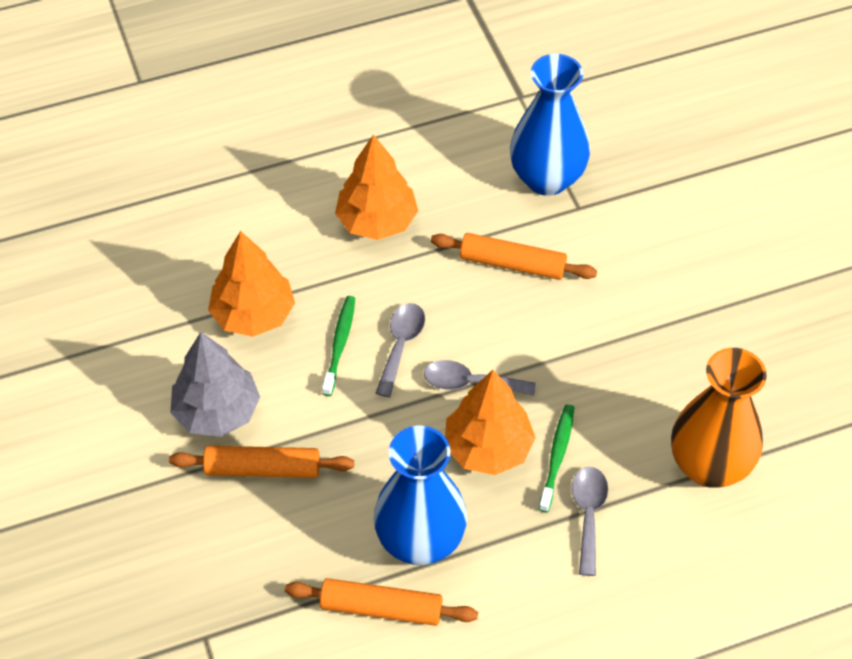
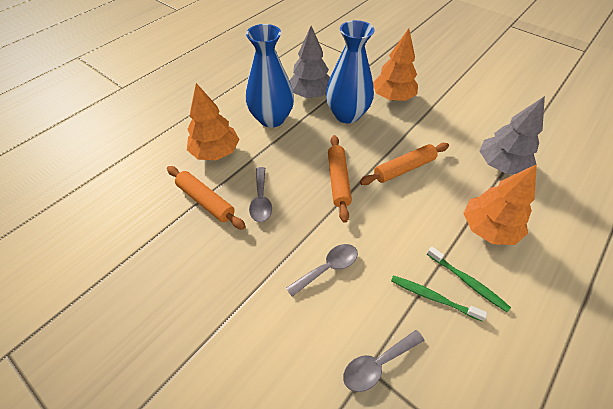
grey tree: [170,332,260,437] = 1 -> [289,26,330,98] [480,96,545,174] = 2
orange vase: [671,348,767,487] = 1 -> none = 0

